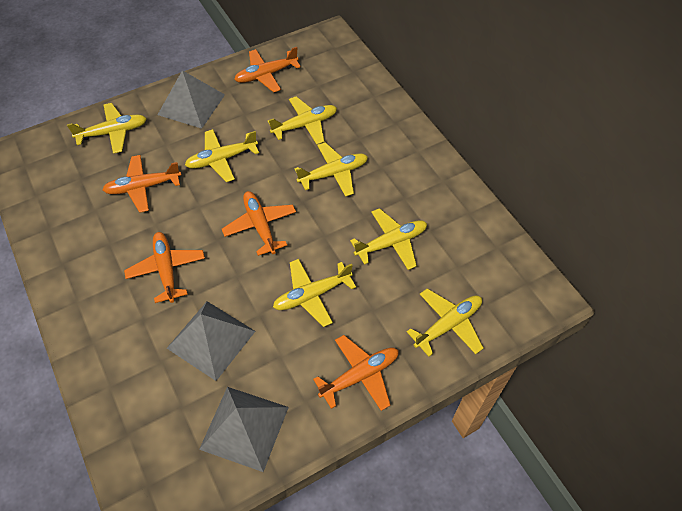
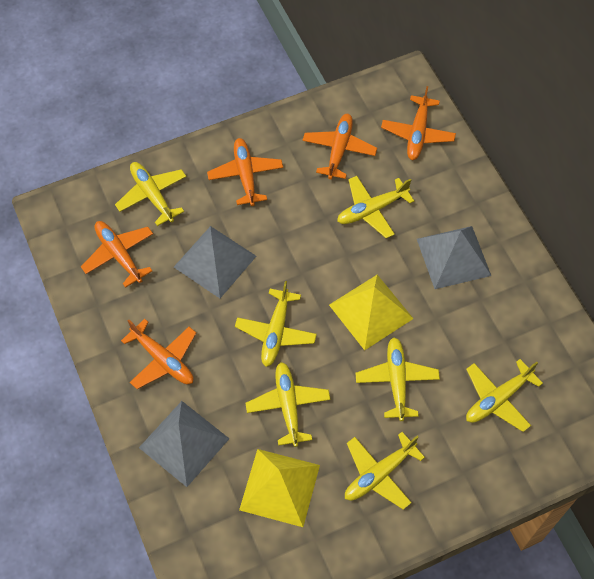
yellow pyramid: none = 0 -> [239,449,320,527] [329,275,414,350] = 2

